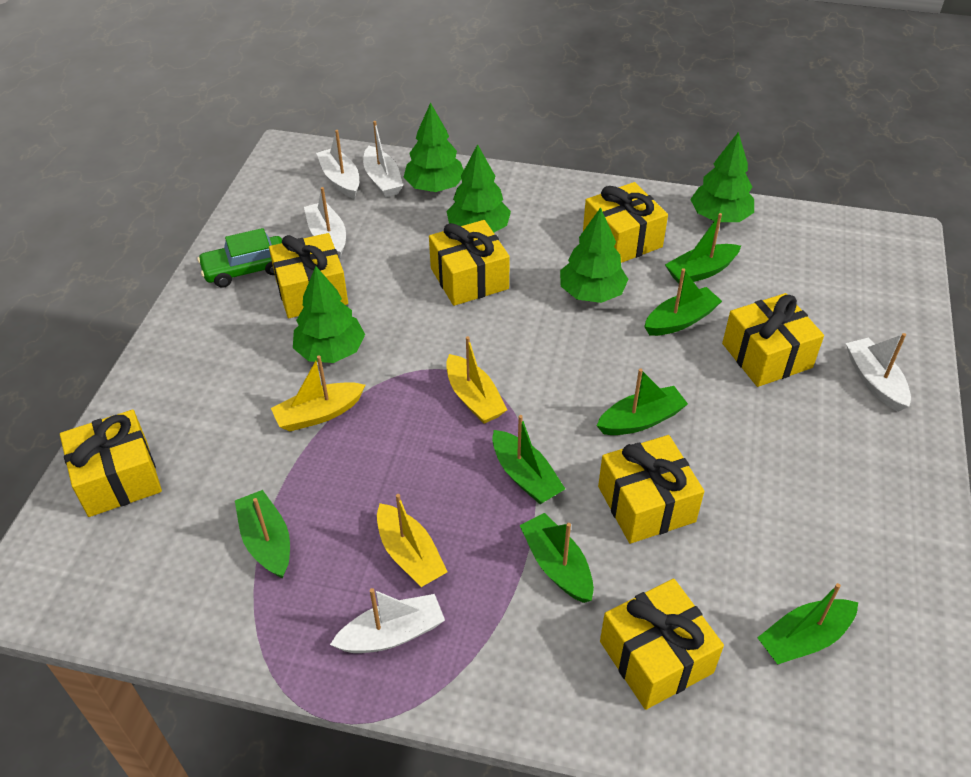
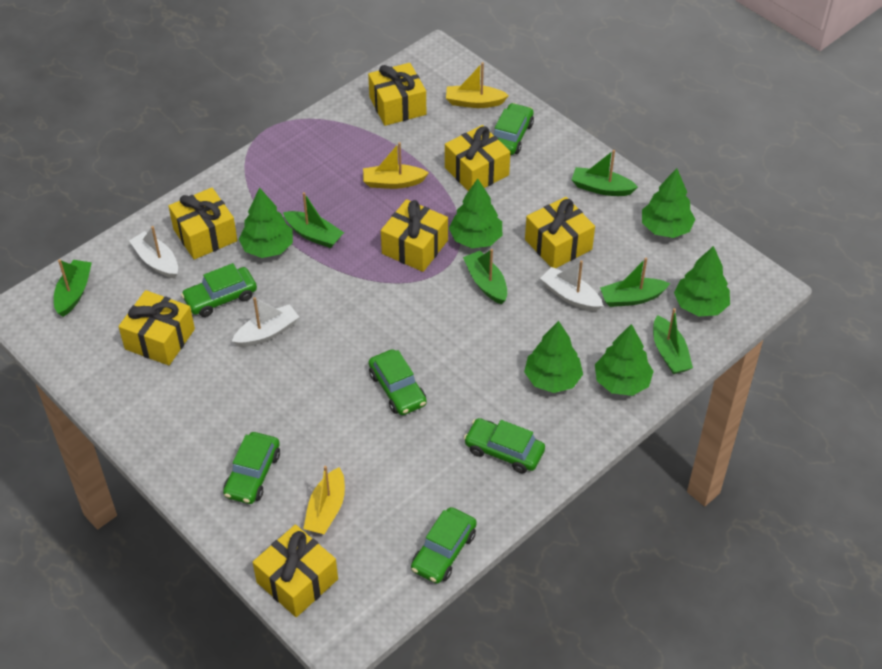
green boat: [235,490,290,579] [492,415,565,504] [520,513,594,603] [596,369,688,435] [644,268,722,336] [665,213,741,283] [757,583,858,664] = 7 -> [54,259,92,317] [283,192,344,248] [463,249,507,305] [572,150,638,196] [600,258,670,307] [653,308,693,374] = 6
green car: [197,228,282,288] = 1 -> [181,263,257,317] [223,432,280,504] [369,349,427,415] [411,507,477,584] [464,418,545,473] [493,103,534,155] = 6
green tree: [293,266,365,363] [403,102,464,192] [447,144,511,233] [560,207,628,303] [690,132,754,222] = 5 -> [239,187,293,258] [449,179,502,248] [524,321,583,393] [595,324,654,396] [642,168,696,238] [674,246,730,316] = 6
white boat: [304,187,346,259] [316,130,359,199] [330,588,445,653] [363,121,403,197] [846,333,911,412] = 5 -> [129,226,178,279] [231,297,299,347] [540,260,603,311] = 3

